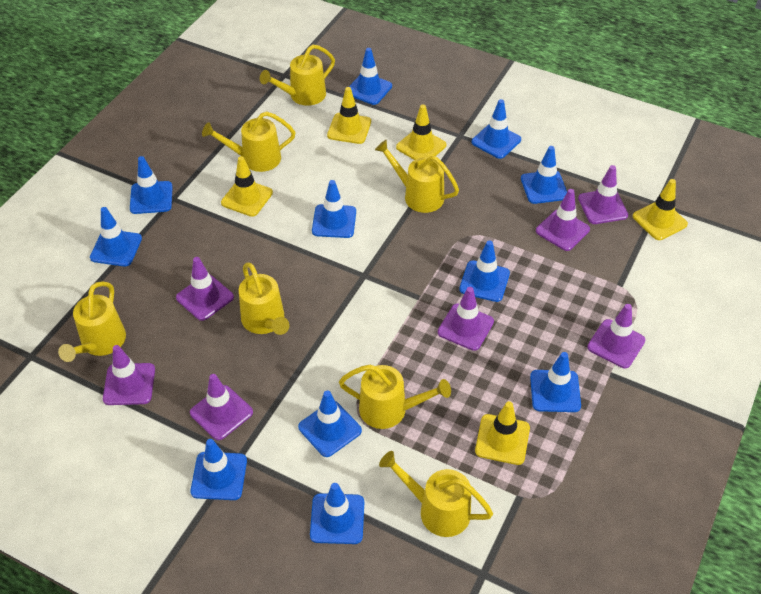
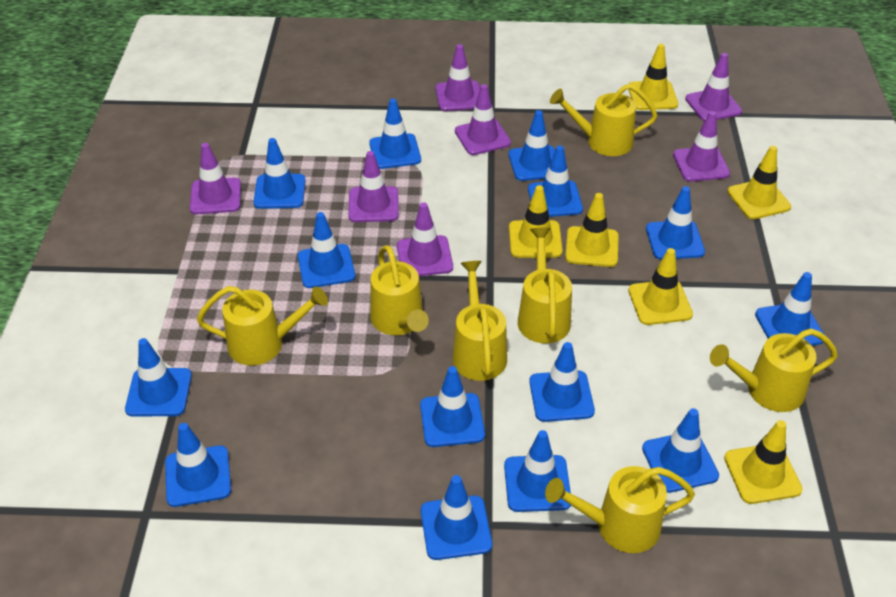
blue traffic cone: [90,207,142,266] [130,156,173,214] [190,439,247,500] [298,391,362,457] [310,483,364,544] [312,180,356,238] [349,48,392,105] [459,240,510,302] [471,99,521,159] [521,146,567,204] [530,352,581,412] = 11 -> [125,338,192,417] [165,423,231,507] [253,138,306,209] [298,212,355,288] [369,99,421,169] [420,366,485,447] [421,475,492,560] [504,430,571,512] [508,110,555,181] [528,145,583,217] [529,342,595,422] [642,408,719,493] [646,186,705,260] [755,272,825,346] = 14
yellow traffic cone: [221,156,273,217] [327,87,371,144] [396,105,447,160] [475,401,530,465] [633,179,688,240] = 5 -> [509,185,563,258] [565,193,619,267] [628,44,678,110] [628,248,693,325] [724,420,802,504] [728,146,791,219] = 6

